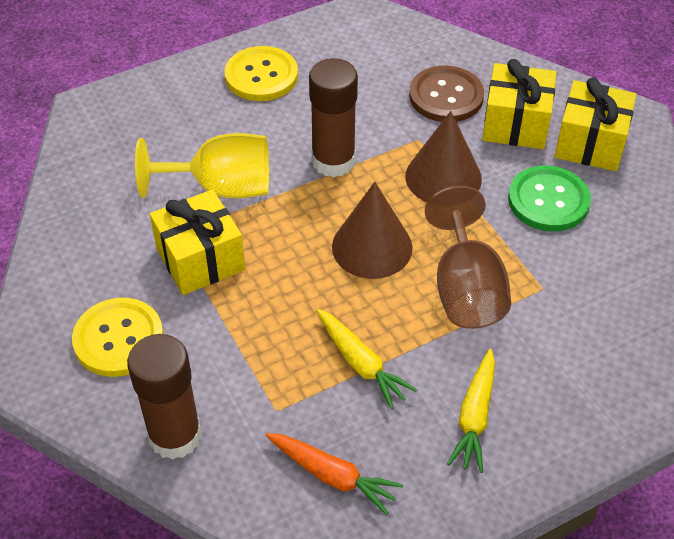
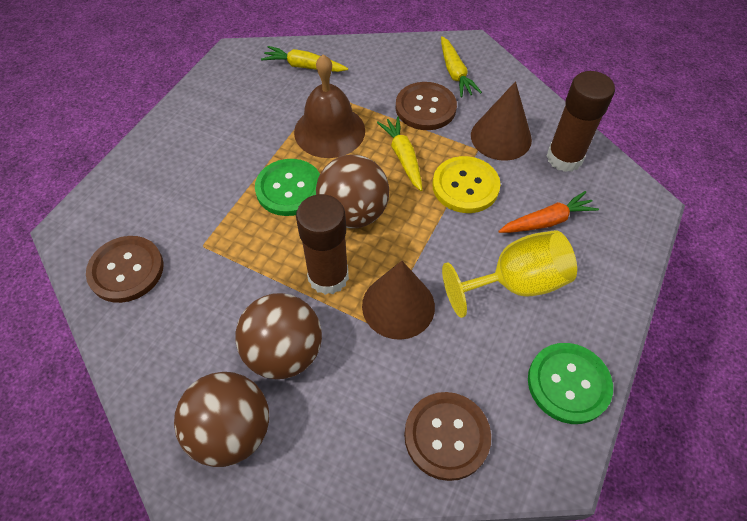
brown ball: none = 0 -> [174,372,269,467] [235,293,322,379] [316,154,389,228] = 3
brown bell: none = 0 -> [294,55,365,158] = 1
brown button: [409,65,484,122] = 1 -> [86,236,163,303] [396,82,457,130] [404,392,491,481] = 3
brown goblet: [425,186,511,329] = 1 -> none = 0
green button: [508,165,591,231] = 1 -> [255,159,320,216] [528,343,613,424] = 2
yellow button: [72,298,163,377] [225,46,298,101] = 2 -> [432,156,501,213] = 1
yellow carrot: [317,309,417,409] [447,349,495,473] = 2 -> [261,46,348,72] [377,116,422,191] [441,36,482,97] = 3
yellow gift: [150,189,245,295] [482,59,556,149] [555,77,636,171] = 3 -> none = 0

